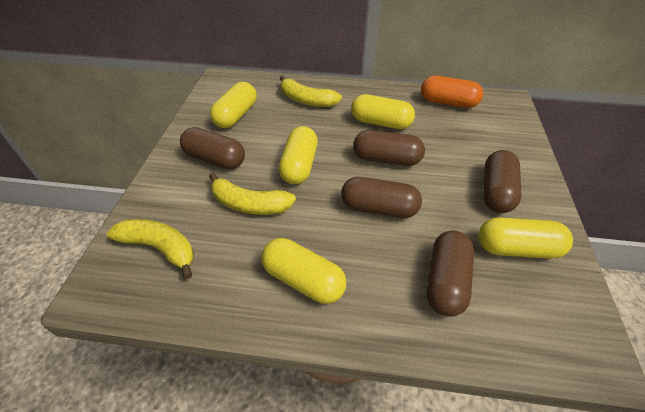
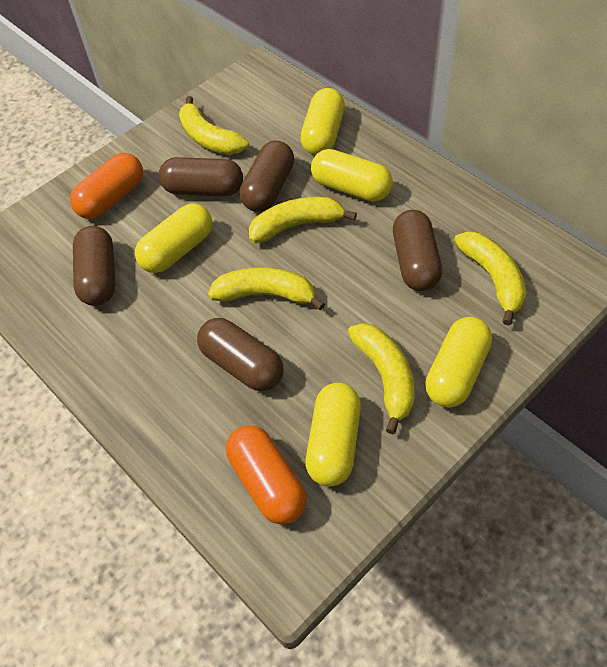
orange capsule: [421,76,483,108] = 1 -> [70,153,143,219] [226,425,307,524] = 2
yellow banana: [107,219,194,279] [209,173,296,215] [280,76,342,107] = 3 -> [179,96,248,155] [208,267,325,310] [249,197,357,243] [348,323,415,434] [454,231,526,326] = 5

